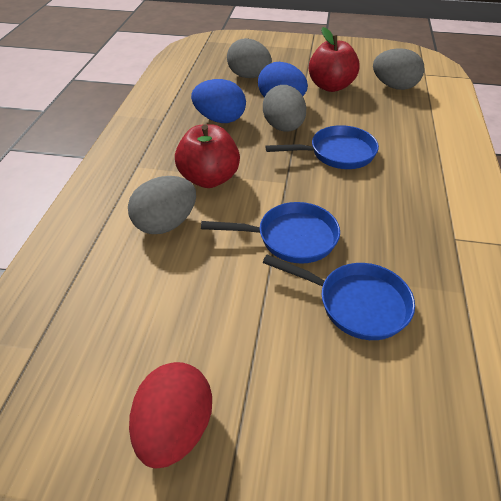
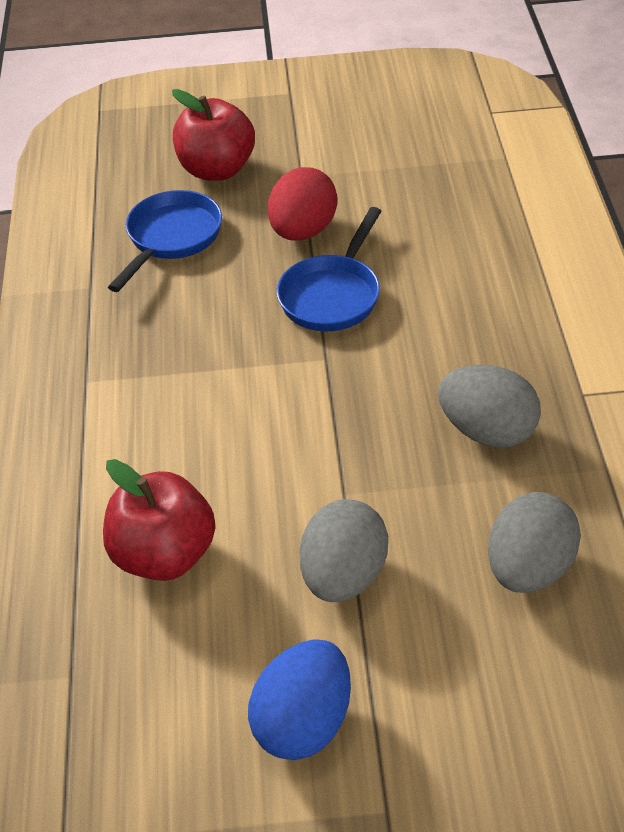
blue egg: [191,79,246,123] [258,62,308,97] = 2 -> [248,639,351,760] = 1
blue pan: [201,202,340,264] [263,255,415,340] [265,125,379,169] = 3 -> [108,190,222,292] [277,207,381,331] = 2
grey egg: [128,176,196,234] [227,38,272,78] [263,85,306,132] [373,48,425,90] = 4 -> [299,499,388,602] [438,365,541,448] [488,492,581,593] = 3

